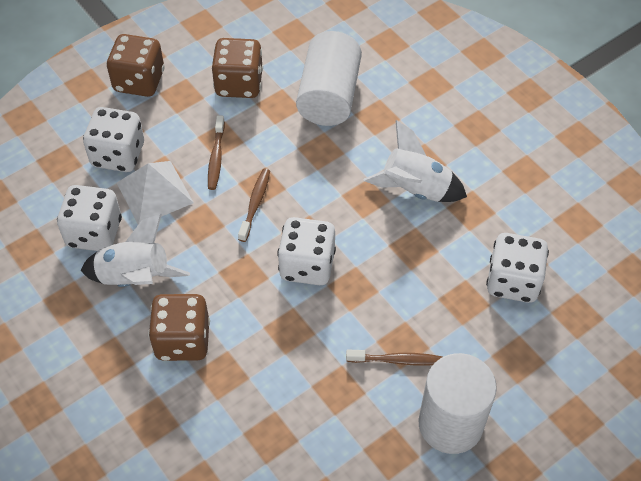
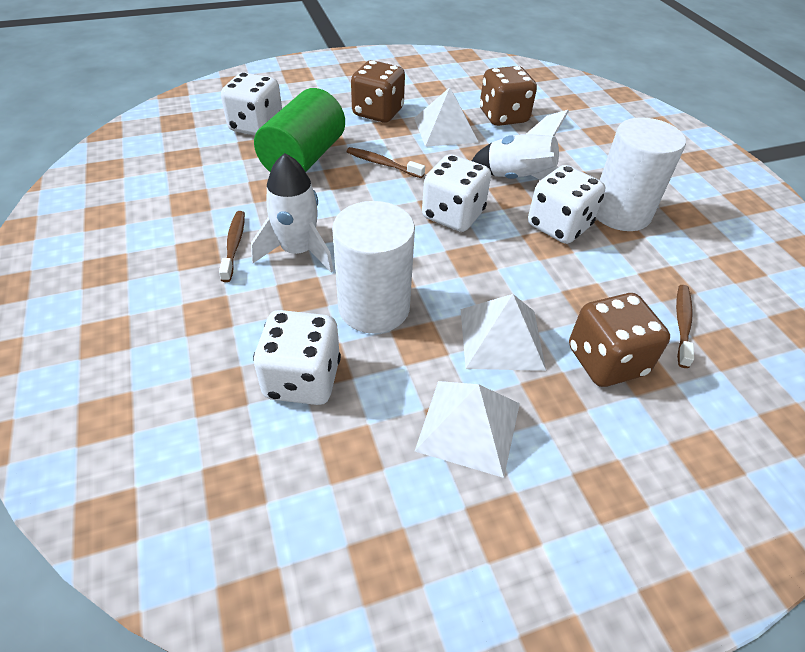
green cylinder: none = 0 -> [254,88,345,172] = 1
white pyramid: [117,161,194,225] = 1 -> [414,87,479,147] [415,381,520,478] [461,294,546,371] = 3

